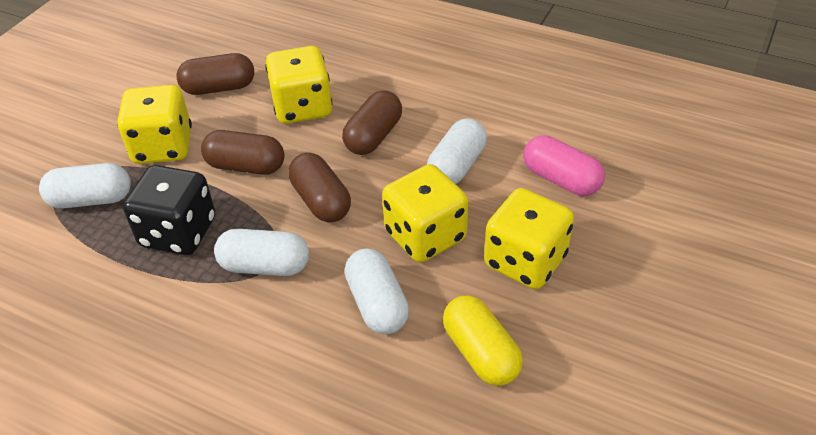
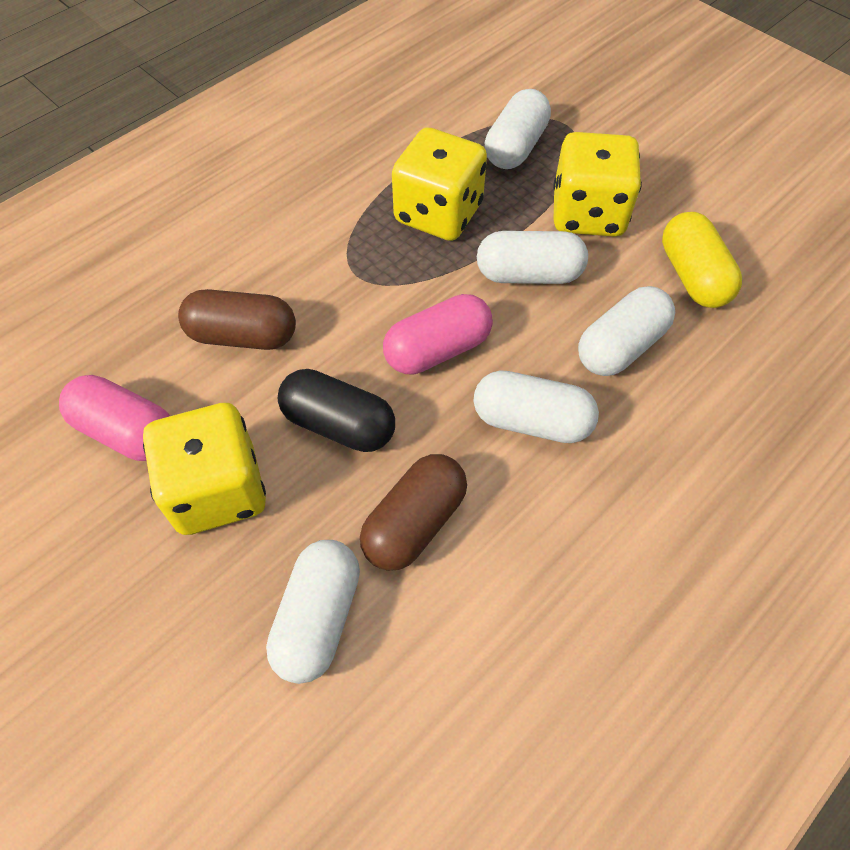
black capsule: none = 0 -> [277,369,395,452] = 1
black dice: [123,165,215,255] = 1 -> none = 0
brown capsule: [176,53,254,95] [201,130,284,175] [288,153,351,222] [342,90,402,155] = 4 -> [178,289,296,350] [360,454,467,571] = 2
pink capsule: [523,135,605,196] = 1 -> [59,375,170,461] [383,294,493,375] = 2
white capsule: [39,163,131,208] [214,229,309,276] [345,249,409,334] [427,118,487,184] = 4 -> [266,540,360,684] [473,370,599,443] [477,231,588,284] [484,89,551,169] [578,286,675,376] = 5
yellow dice: [117,85,192,164] [265,46,332,124] [382,164,468,263] [484,188,574,289] = 4 -> [143,403,266,535] [392,127,487,241] [553,132,642,237] = 3

